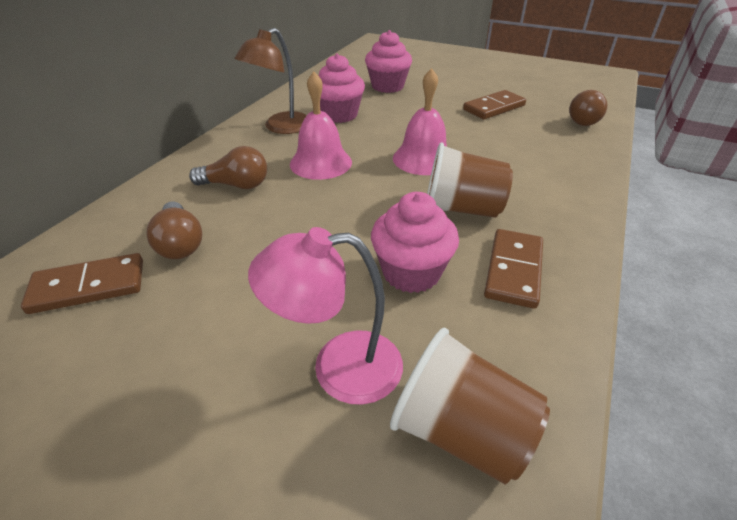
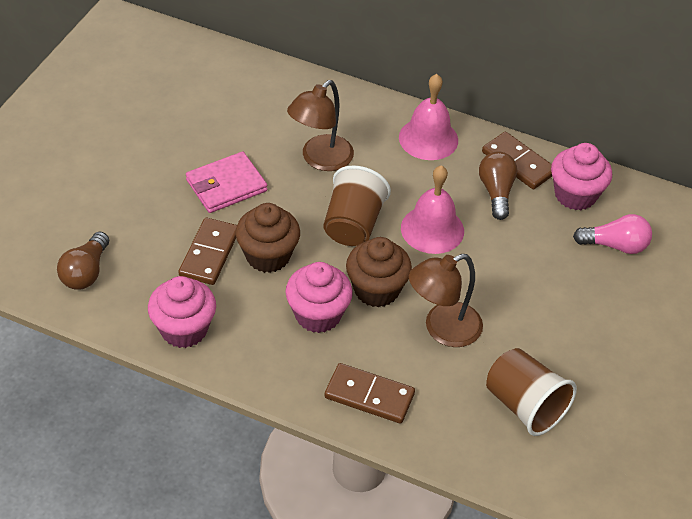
brown cupcake: none = 0 -> [235,203,300,273] [346,237,412,307] = 2
brown lamp: [235,28,307,134] = 1 -> [287,80,354,171] [409,254,483,347] = 2
brown light bulb: [147,202,202,259] [189,146,267,189] [569,90,607,126] = 3 -> [57,232,109,290] [479,151,517,220] = 2
pink lamp: [248,227,403,405] = 1 -> none = 0
pink light bulb: none = 0 -> [573,214,652,254] = 1
pink wallet: none = 0 -> [186,151,267,213] = 1

